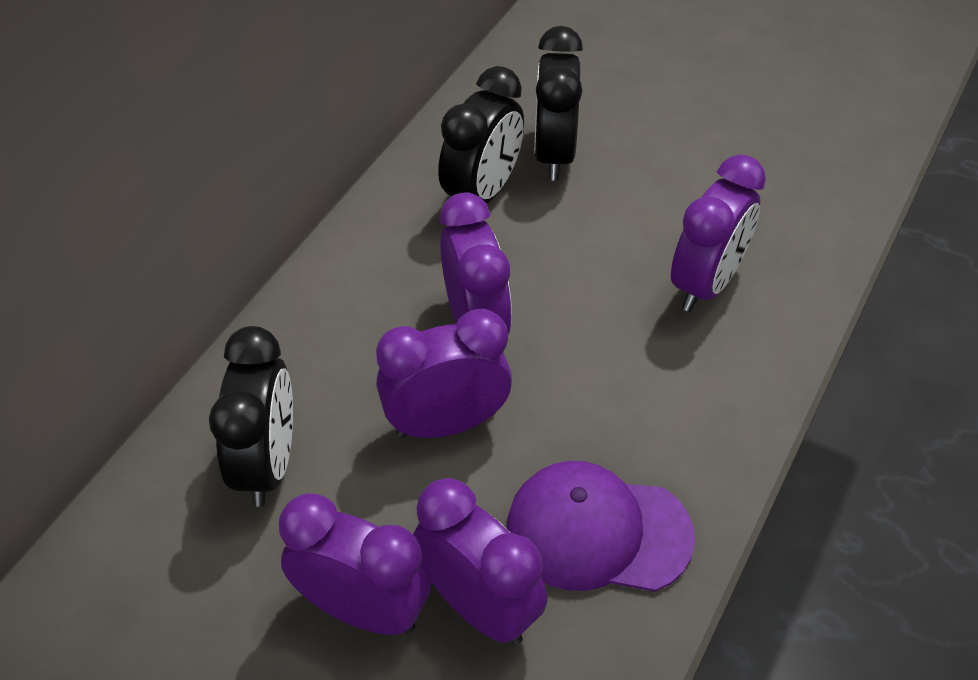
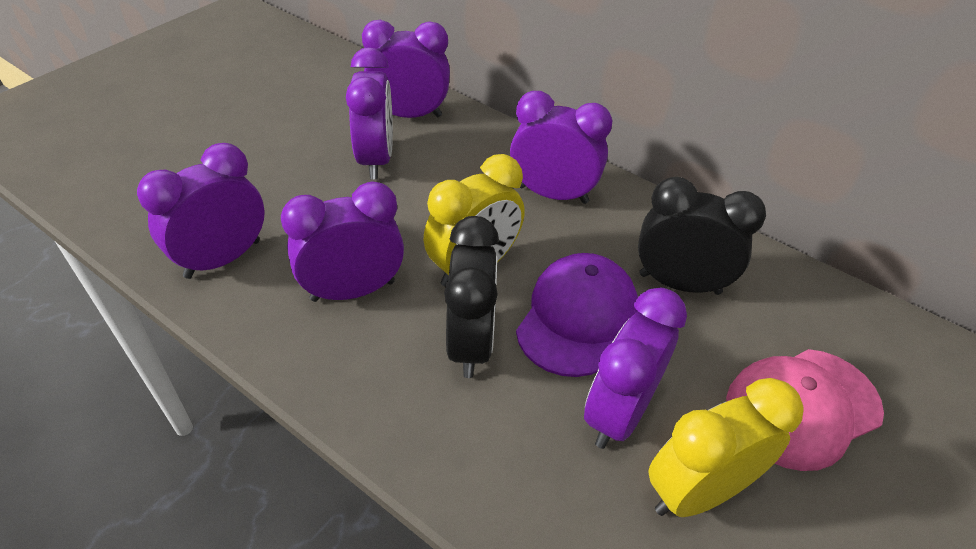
black clock: [209,326,293,507] [438,66,524,203] [534,26,583,181] = 3 -> [444,216,499,378] [638,177,766,295] = 2
pink cap: none = 0 -> [726,349,884,471] = 1
purple clock: [279,493,431,635] [376,309,512,438] [413,478,548,645] [440,192,512,335] [671,154,766,312] = 5 -> [137,143,265,279] [281,181,404,302] [346,47,393,179] [362,20,450,118] [510,91,612,204] [584,288,687,449] = 6
yellow clock: none = 0 -> [423,154,525,287] [648,378,804,517] = 2

